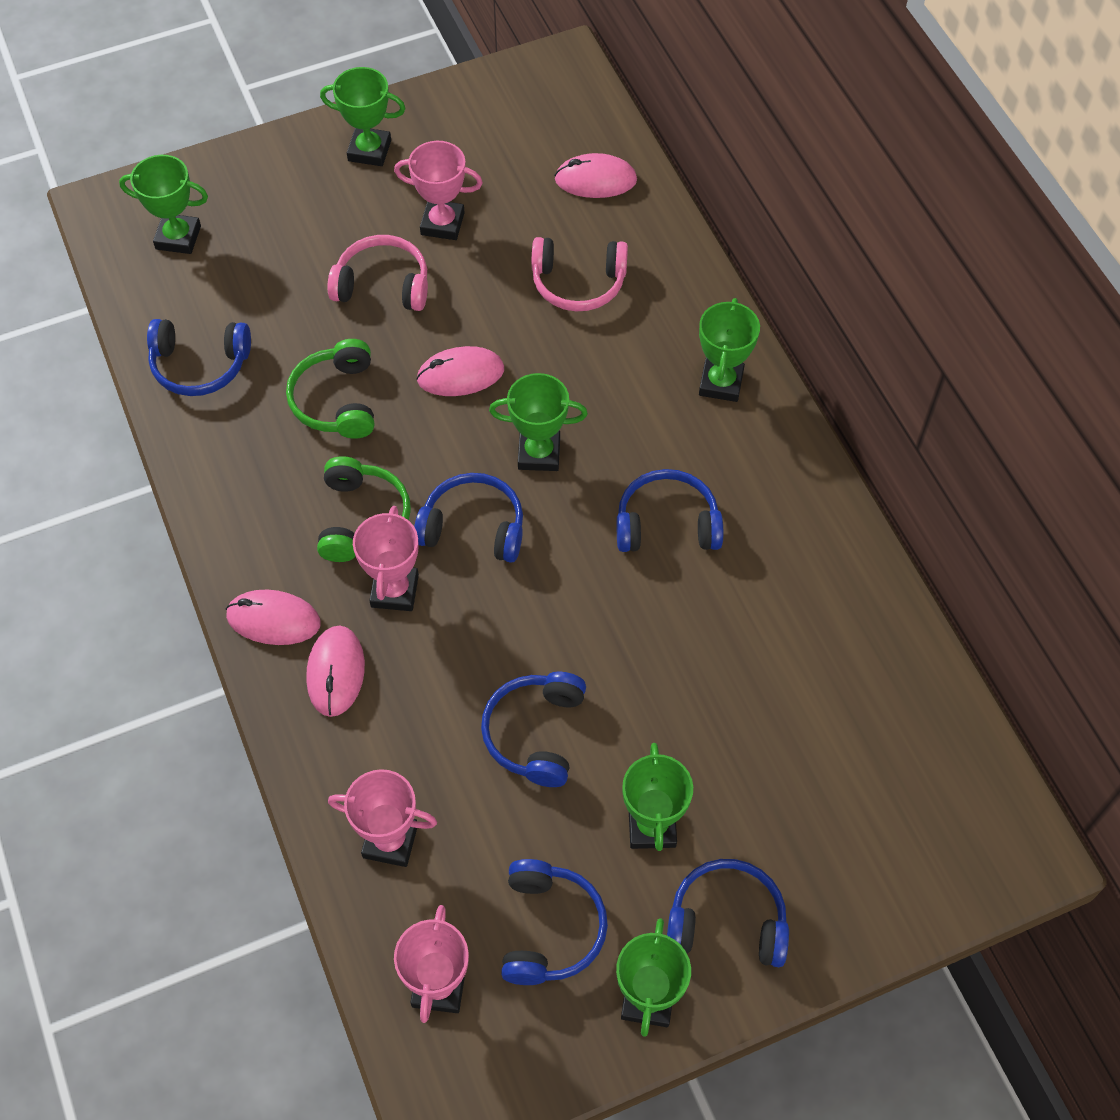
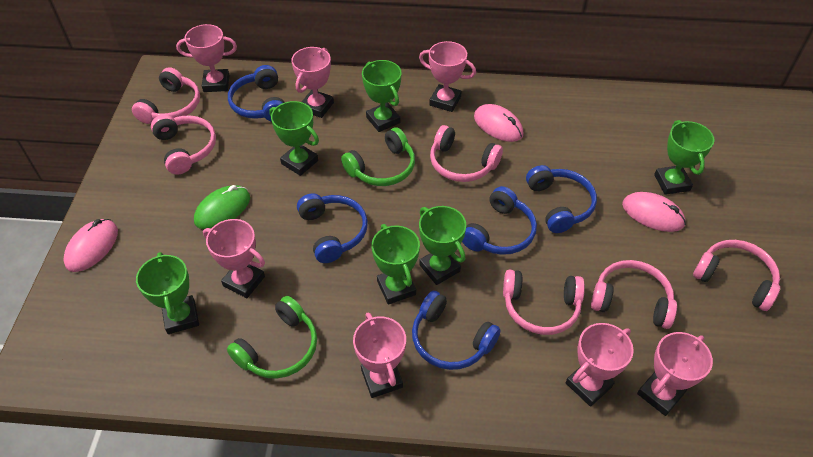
blue headphones: [147,319,251,396] [414,473,523,563] [481,672,586,787] [501,859,608,985] [617,469,723,552] [667,859,789,967] = 6 -> [228,65,285,122] [297,193,368,263] [412,291,501,370] [462,186,537,255] [526,165,597,233] = 5
green mouse: none = 0 -> [194,185,250,229] = 1
pink headphones: [327,235,428,311] [531,237,628,311] = 2 -> [132,67,200,124] [151,115,216,175] [430,125,503,182] [503,270,585,335] [591,260,677,329] [693,240,780,311] = 6
pink mouse: [226,590,321,645] [306,625,365,717] [416,346,504,396] [554,153,637,198] = 4 -> [63,219,118,272] [474,104,523,142] [622,192,686,232] = 3
pink trophy: [328,769,437,867] [353,506,419,611] [394,141,483,240] [394,905,469,1023] = 4 -> [176,24,237,92] [203,219,265,298] [291,47,334,118] [353,313,406,398] [419,41,476,112] [566,323,634,407] [637,332,713,416] = 7

